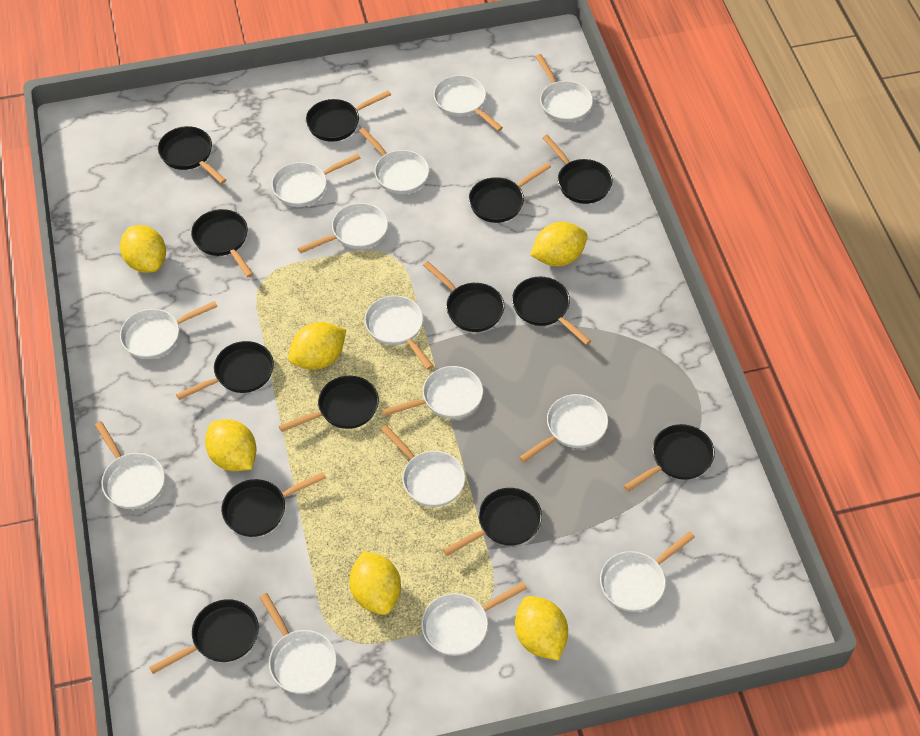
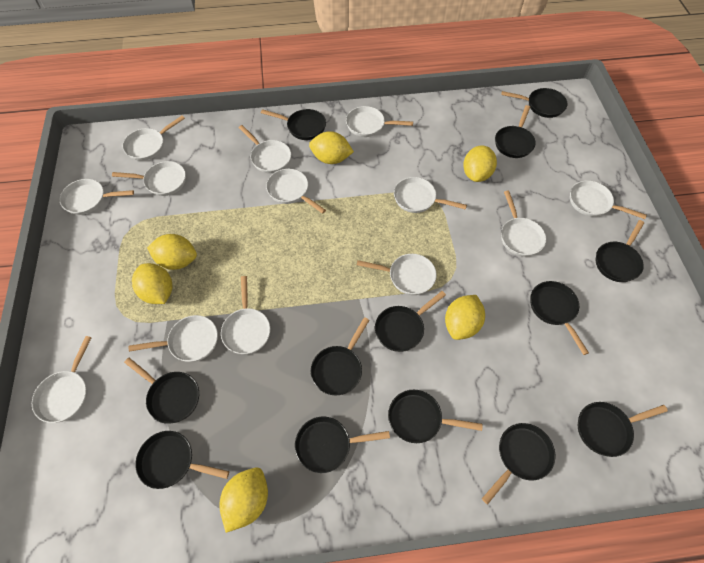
white pan: [95,421,165,509] [120,301,218,359] [260,593,337,694] [272,153,361,207] [298,203,388,253] [359,128,429,194] [365,295,433,370] [381,425,465,507] [382,366,483,419] [421,582,527,656] [434,75,503,131] [519,394,608,463] [535,54,593,122] [600,531,695,612] = 14 -> [32,336,92,423] [60,179,134,215] [112,161,186,196] [123,115,185,161] [129,315,218,362] [221,276,270,355] [239,125,291,173] [266,169,326,214] [346,106,413,137] [357,254,437,295] [394,177,467,213] [501,191,546,257] [570,180,647,219] = 13

